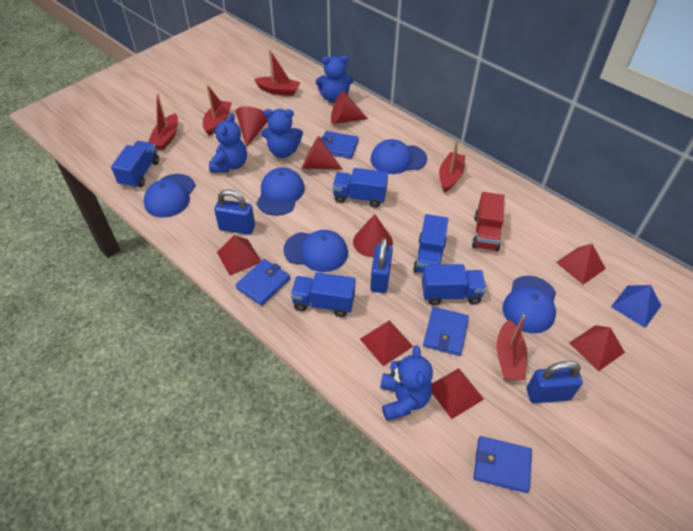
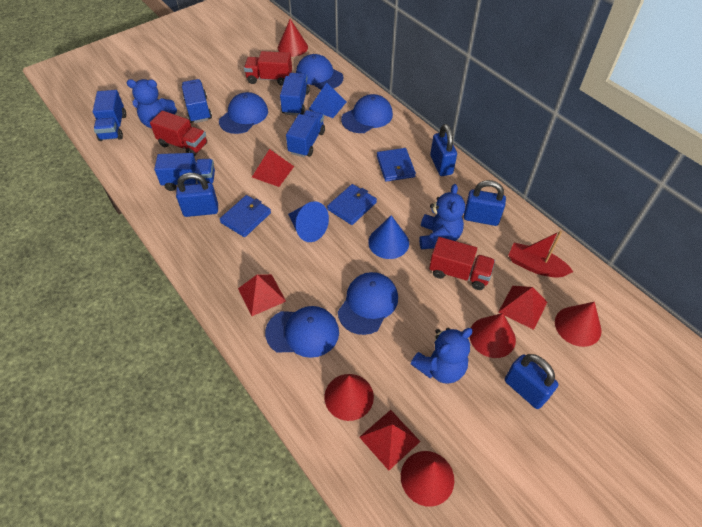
blue cone: none = 0 -> [288,201,329,242] [368,215,409,259] = 2
blue padlock: [214,190,255,235] [370,237,393,293] [527,361,583,403] = 3 -> [176,173,218,217] [430,124,457,176] [464,180,506,226] [505,354,558,409] = 4
blue teddy bear: [209,113,247,172] [261,109,303,158] [316,55,353,103] [380,345,433,421] = 4 -> [127,79,177,128] [410,328,473,384] [419,184,465,249] = 3
blue wallet: [235,259,290,306] [321,131,359,159] [423,307,469,356] [473,436,532,493] = 4 -> [219,195,271,237] [327,184,377,225] [377,148,416,182] = 3
red boat: [148,93,178,150] [203,85,232,136] [254,50,300,96] [439,140,465,193] [496,314,527,380] = 5 -> [508,231,573,278] = 1
red cone: [236,106,268,147] [302,136,343,170] [331,91,368,124] [353,214,393,257] = 4 -> [278,19,308,57] [324,374,374,421] [401,451,454,507] [470,313,516,358] [555,302,601,347] = 5
red pyramid: [217,235,261,276] [360,320,413,366] [432,368,484,419] [556,244,606,285] [570,325,625,371] = 5 -> [238,274,286,316] [252,149,294,187] [359,410,421,471] [498,286,547,330] = 4
red truck: [472,192,505,252] = 1 -> [150,111,207,157] [244,51,292,86] [429,237,495,290] = 3

